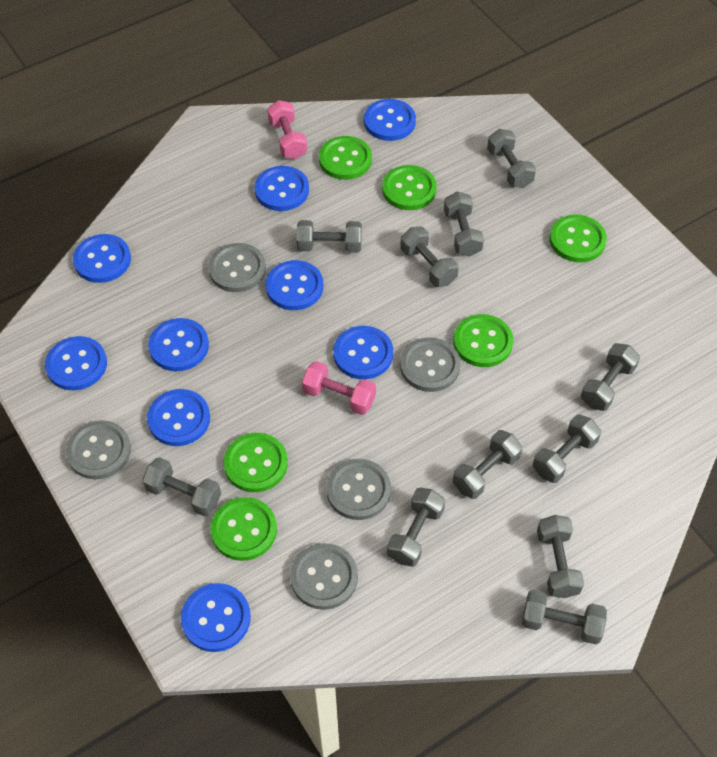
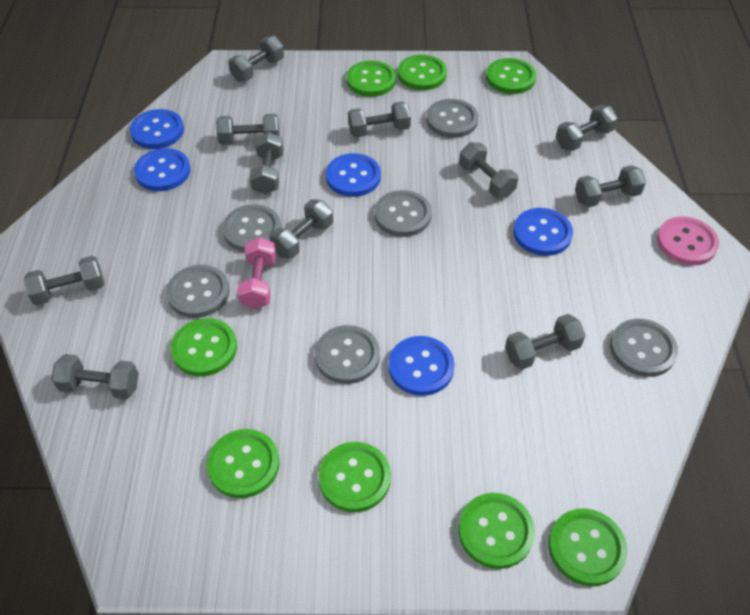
blue button: [45,336,107,390] [73,234,131,283] [147,389,210,446] [148,318,209,371] [181,583,251,652] [254,166,309,211] [266,260,323,310] [333,326,393,379] [364,99,416,141] = 9 -> [130,109,184,149] [134,148,190,191] [326,153,381,197] [388,336,455,396] [513,208,573,256] = 5
green button: [211,497,277,561] [224,433,288,492] [319,136,372,180] [382,165,437,210] [453,314,513,367] [549,215,607,262] = 6 -> [171,318,237,376] [207,429,279,498] [318,442,391,512] [347,60,396,97] [398,54,447,90] [458,493,535,569] [486,58,536,94] [548,508,627,586] = 8
grey button: [66,420,131,479] [208,243,266,292] [290,543,358,610] [326,459,391,520] [400,337,461,392] = 5 -> [166,265,230,318] [222,204,281,252] [315,325,380,384] [375,190,432,237] [426,99,478,138] [610,319,678,377] = 6
pink button: none = 0 -> [657,217,719,265] = 1
pink dumbbell: [267,100,307,159] [302,361,376,415] = 2 -> [237,237,277,309] = 1

